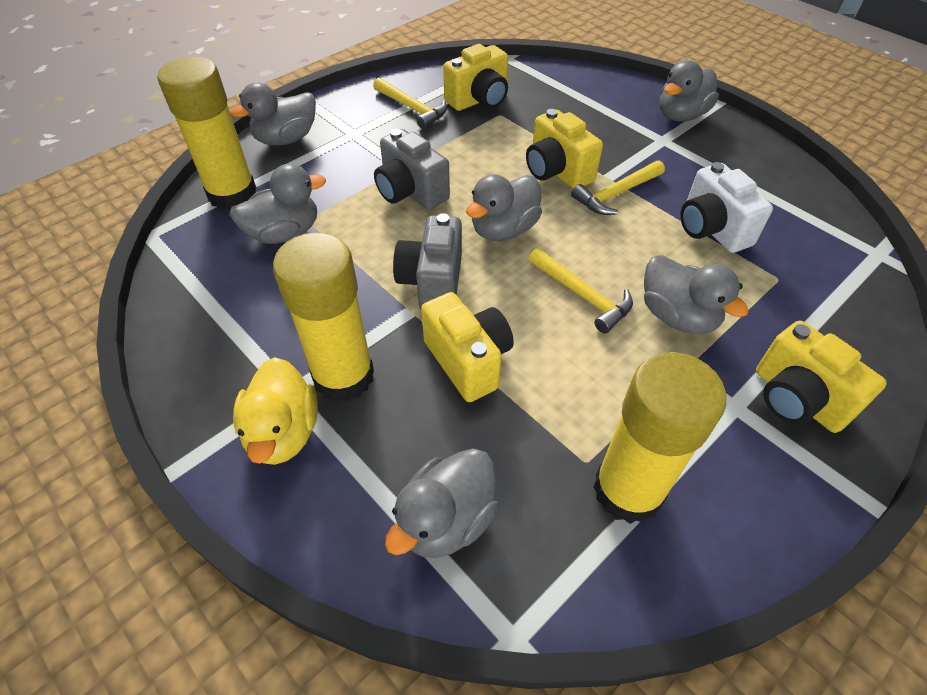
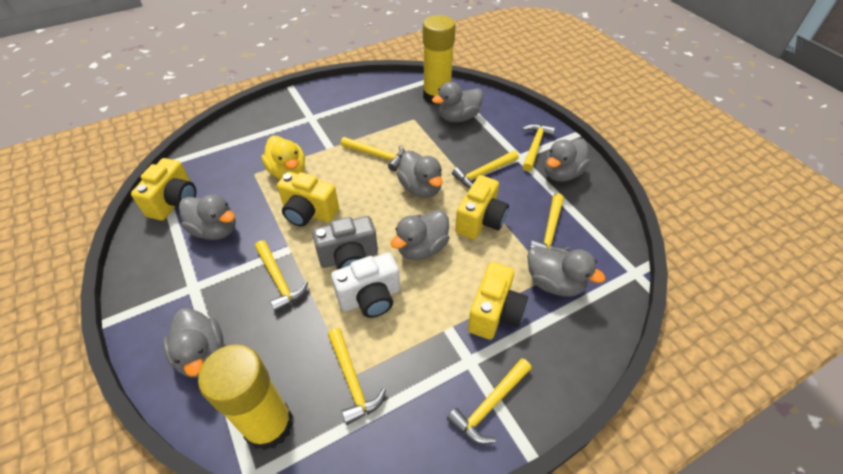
grey camera: [374,129,450,210] [393,213,462,309] = 2 -> [312,216,378,270] = 1
grey duck: [229,164,326,244] [230,83,316,145] [385,448,499,558] [466,174,542,241] [644,255,749,334] [660,60,719,122] = 6 -> [163,308,224,378] [179,195,236,240] [391,210,449,260] [397,151,443,198] [432,82,483,122] [527,246,605,297] [545,139,590,182] = 7
yellow glue stick: [158,56,257,210] [273,233,374,402] [593,352,726,524] = 3 -> [198,344,293,451] [423,15,456,105] = 2
yellow hammer: [373,78,447,129] [529,248,633,334] [571,160,665,215] = 3 -> [255,240,308,312] [328,328,386,425] [341,137,405,171] [447,358,532,445] [452,151,519,188] [522,124,555,172] [529,193,570,251] = 7

